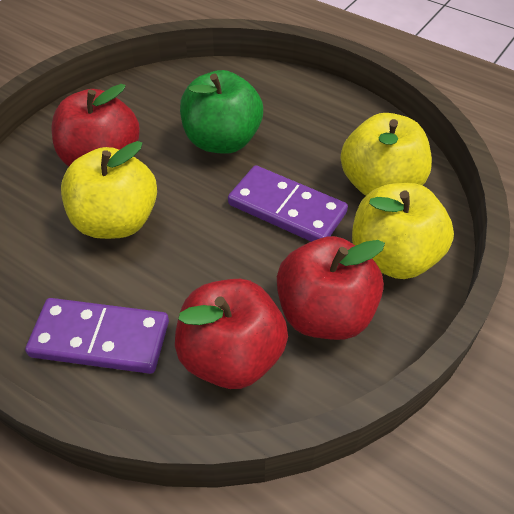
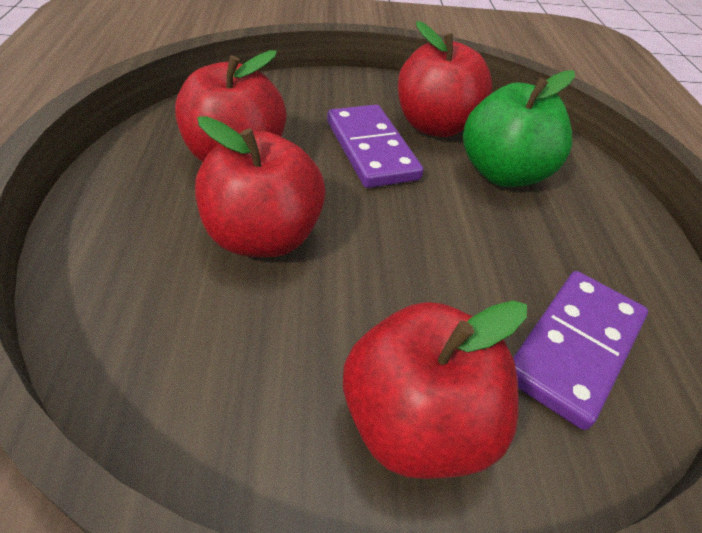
red apple: [51,84,140,167] [175,279,288,389] [277,236,385,340] = 3 -> [175,50,286,162] [195,116,326,257] [343,300,527,479] [398,21,492,137] = 4
yellow apple: [61,141,157,239] [341,113,432,196] [352,183,454,279] = 3 -> none = 0

